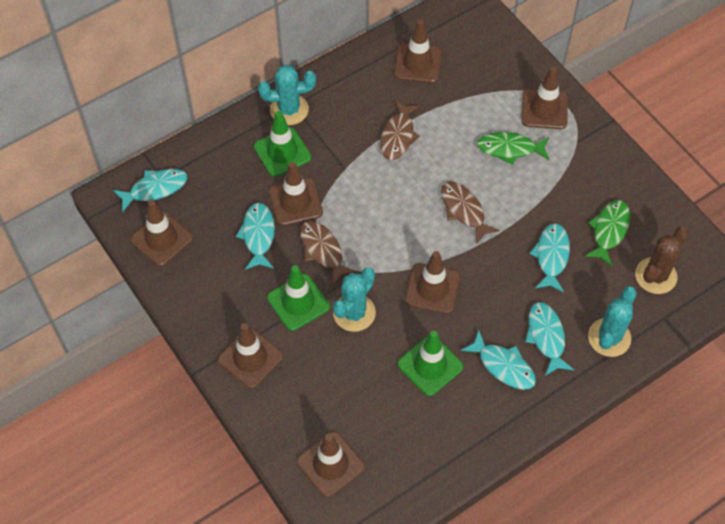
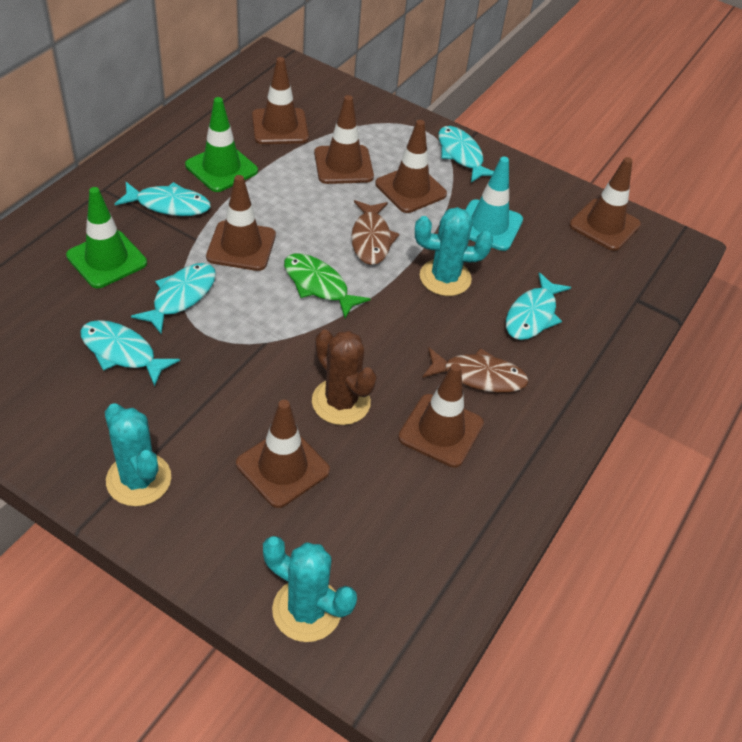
brown fish: [300,221,357,285] [380,100,420,160] [441,181,500,244] = 3 -> [351,200,399,265] [422,347,529,393] = 2
green fish: [477,132,549,165] [585,200,630,266] = 2 -> [284,253,370,318] = 1
green traffic cone: [254,111,311,177] [267,265,330,331] [398,331,463,396] = 3 -> [66,187,147,288] [185,97,258,192] = 2
turquoise traffic cone: none = 0 -> [465,157,523,251] = 1

